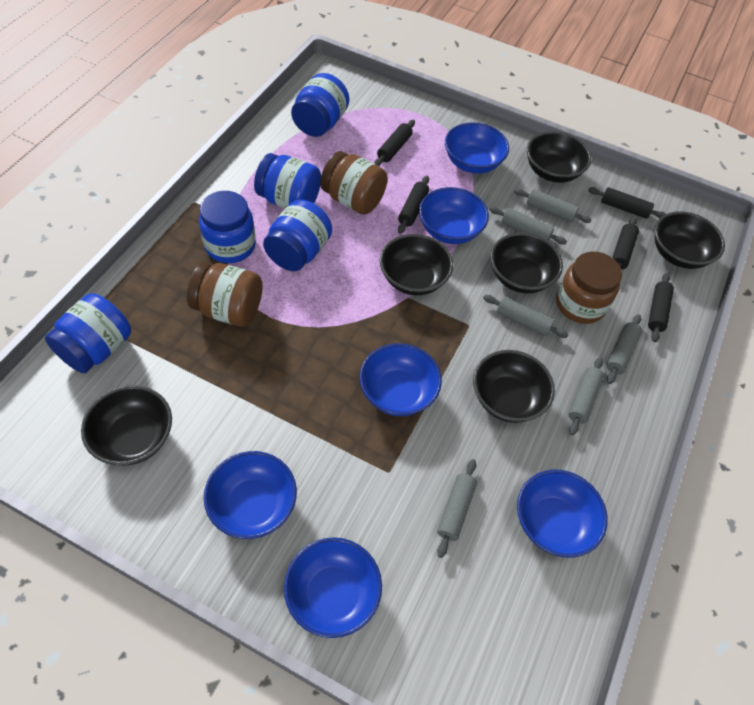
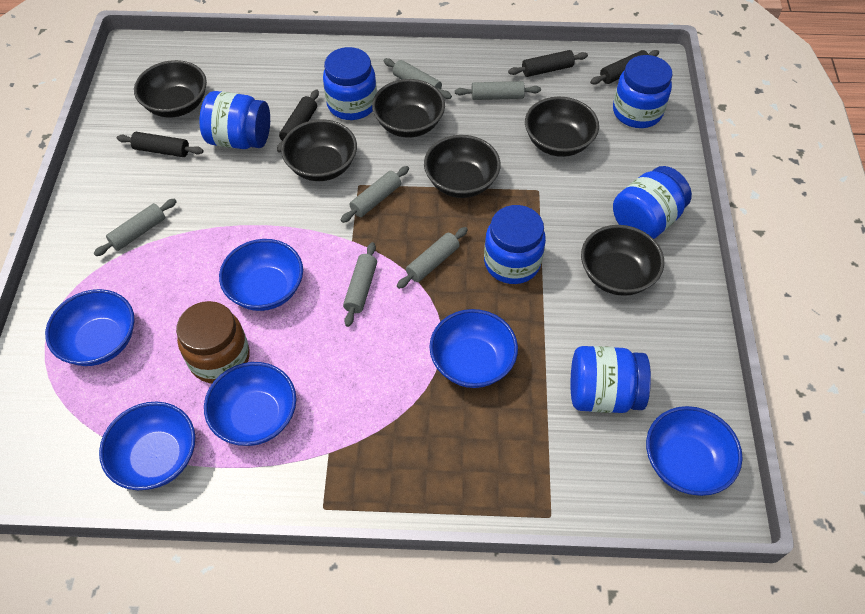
black rolling pin: [374,120,415,166] [398,176,429,234] [588,187,666,219] [612,217,639,270] [648,273,674,342] = 5 -> [117,132,203,157] [277,90,319,153] [508,50,588,77] [590,50,659,84] = 4
blue jar: [45,293,131,373] [199,191,256,263] [254,153,321,209] [263,199,332,271] [291,73,349,137] = 5 -> [200,91,270,149] [323,47,377,120] [484,205,546,284] [571,346,651,413] [613,55,672,128] [613,166,692,239] = 6
brown jar: [187,262,263,327] [320,151,388,215] [556,251,622,324] = 3 -> [176,301,250,383] = 1

